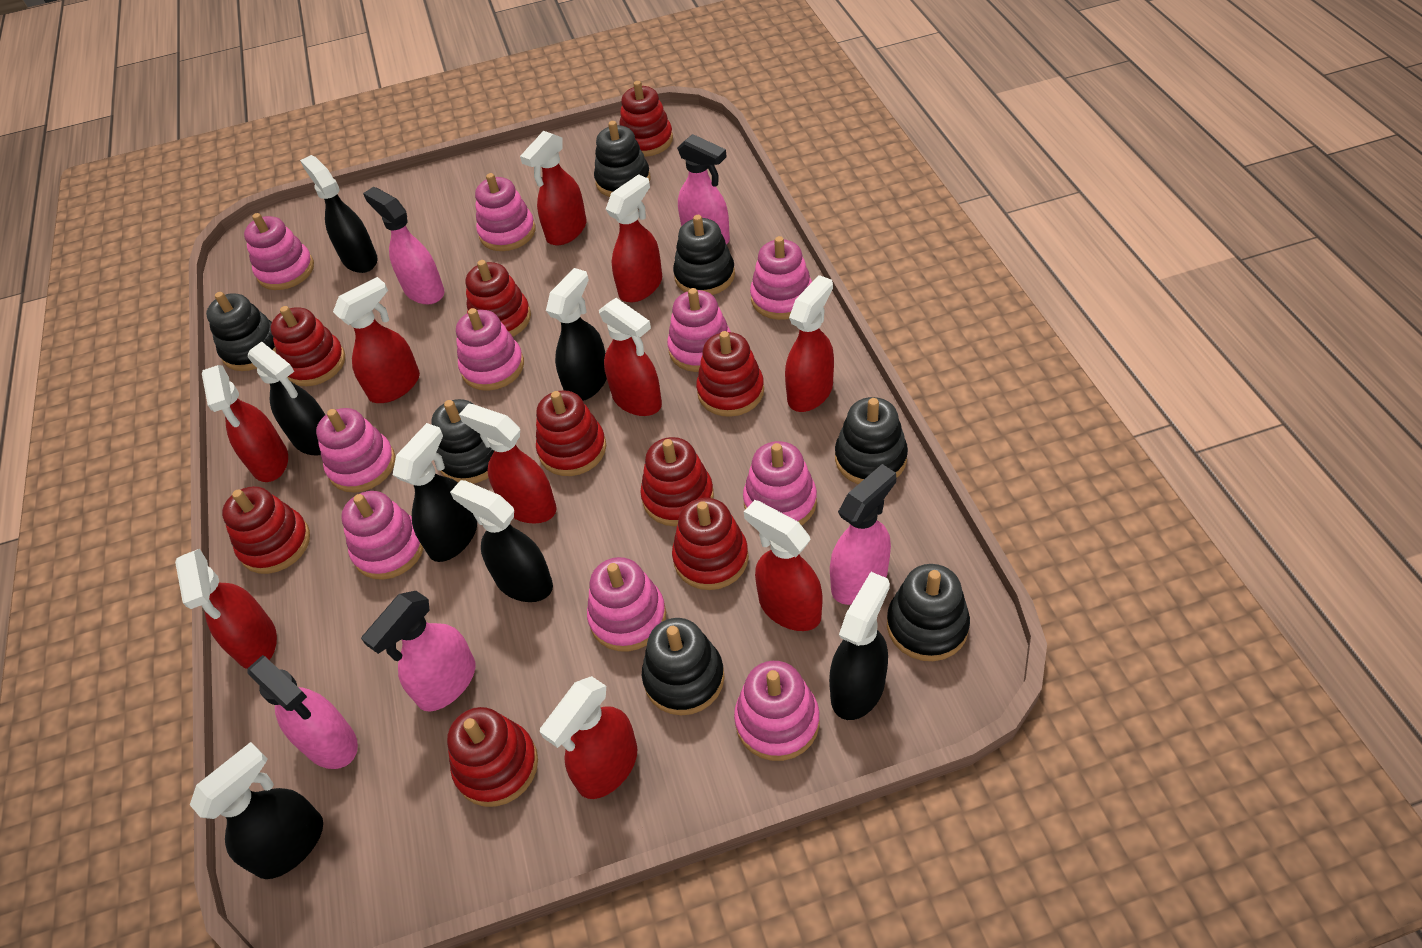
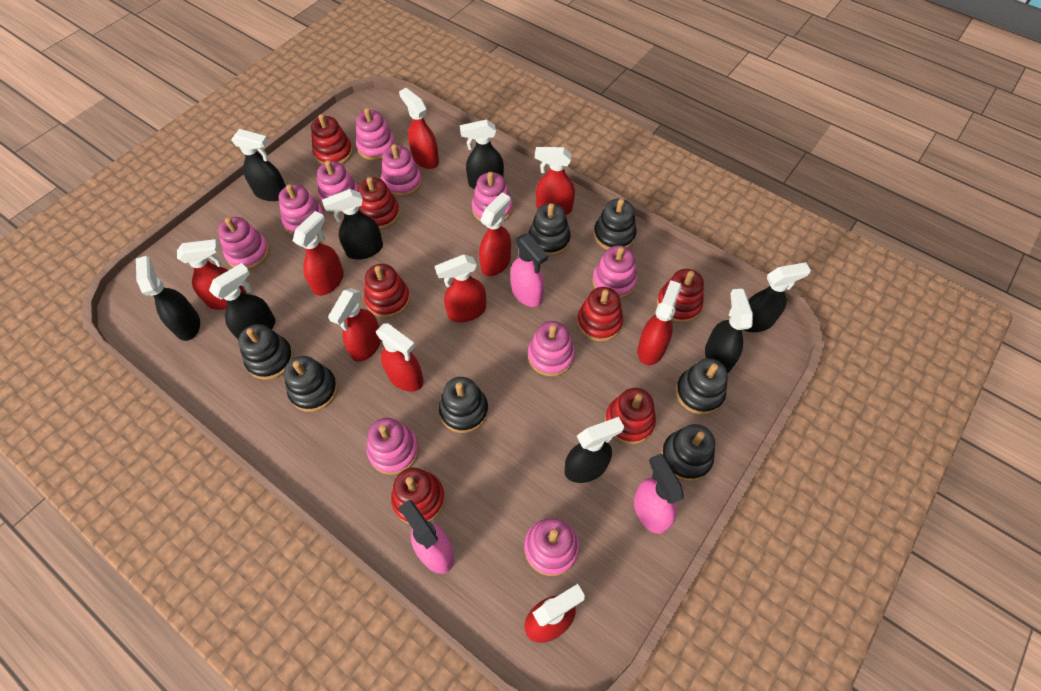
black spray bottle: [190,742,323,879] [248,342,325,455] [300,155,377,273] [393,423,477,562] [450,480,553,602] [546,268,607,401] [829,572,890,720] = 7 -> [136,256,200,341] [209,263,275,339] [231,129,286,201] [322,189,383,259] [460,119,504,189] [564,417,624,483] [705,289,753,373] [743,262,811,332] = 8
pink spray bottle: [247,655,358,769] [361,591,476,711] [363,187,444,304] [677,134,730,244] [830,464,896,605] = 5 -> [398,500,454,574] [511,234,548,307] [634,454,684,534] = 3
red stacking toy: [222,486,310,574] [270,306,345,386] [447,707,538,807] [466,260,531,337] [536,390,606,476] [619,81,673,157] [640,437,714,526] [672,498,749,590] [696,331,764,417] = 9 -> [311,114,353,165] [358,177,400,230] [364,264,410,318] [391,468,445,524] [577,287,623,342] [605,388,656,444] [657,269,704,323] = 7

